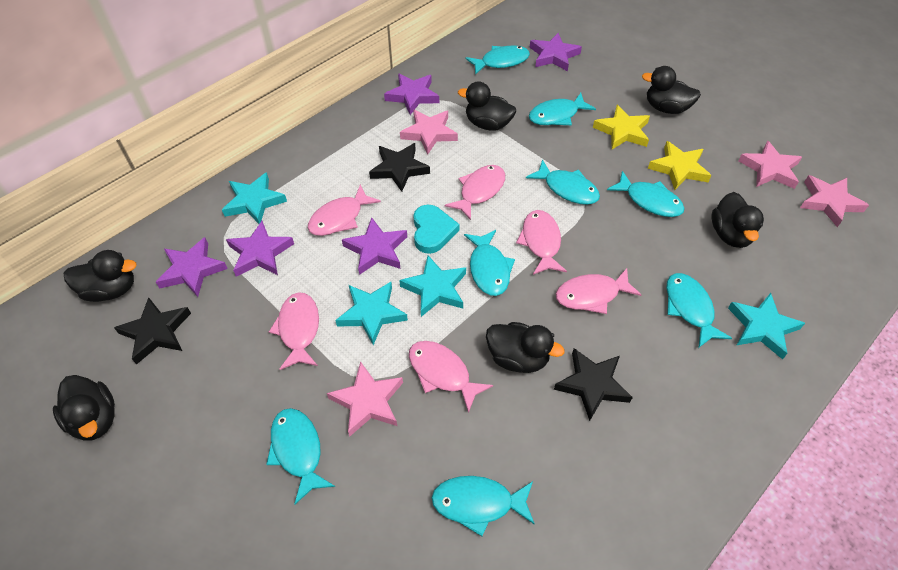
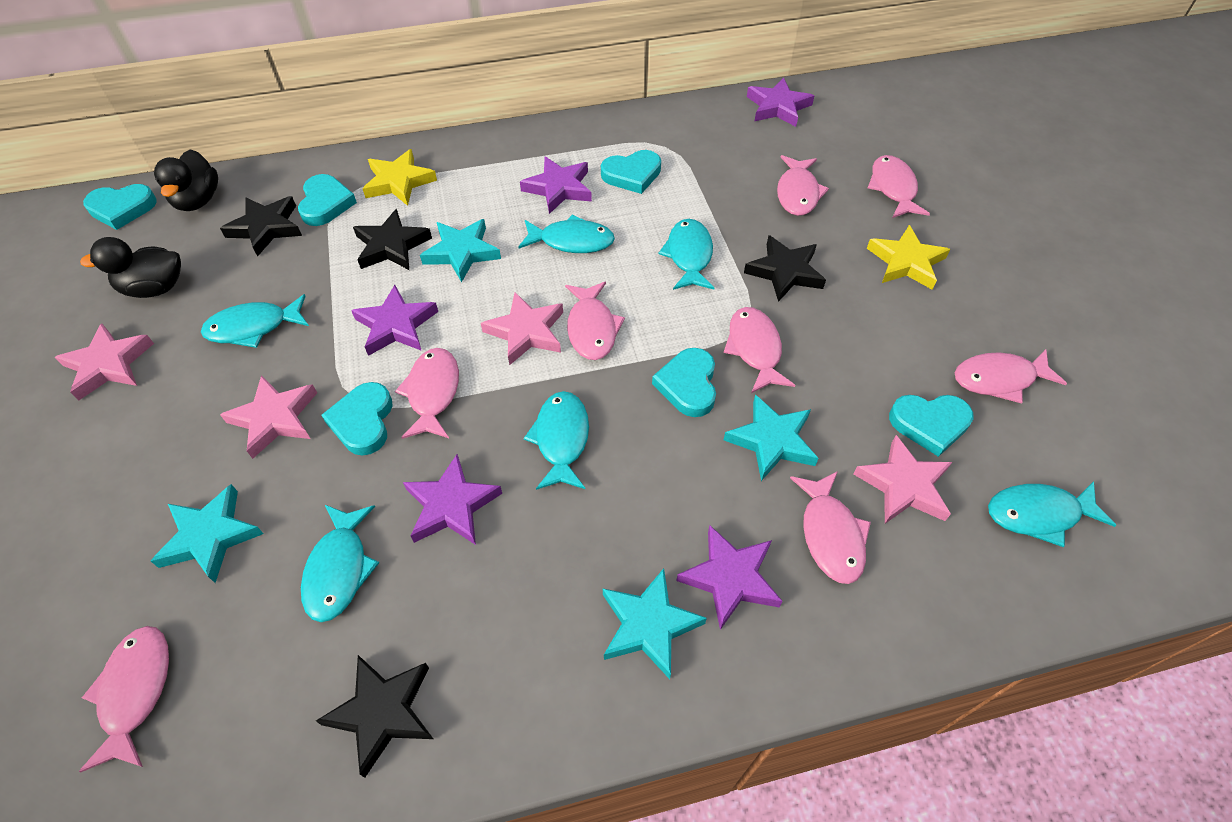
black duck: [53,375,115,441] [64,250,137,302] [458,81,516,131] [486,322,564,373] [642,66,701,114] [712,192,764,248] = 6 -> [80,237,181,298] [154,149,218,211] = 2
black star: [114,297,191,365] [369,143,430,192] [554,348,633,421] = 3 -> [220,196,302,256] [316,655,433,778] [353,209,432,270] [744,235,826,302] = 4
pink fish: [269,292,319,370] [308,184,381,236] [409,341,493,413] [445,165,505,220] [516,210,567,275] [556,268,641,314] = 6 -> [79,626,169,772] [395,348,459,439] [565,281,625,360] [724,307,795,393] [777,155,829,216] [790,471,871,584] [868,155,930,218] [955,349,1067,404] = 8
turquoise fish: [266,408,335,504] [431,476,535,536] [464,230,515,296] [466,45,530,75] [526,159,600,205] [529,93,596,125] [607,171,685,217] [666,273,732,348] = 8 -> [201,294,309,348] [301,504,379,622] [518,215,615,253] [524,391,589,490] [658,219,714,290] [988,481,1116,547] = 6
turquoise heart: [414,205,459,254] = 1 -> [83,184,157,230] [298,174,357,226] [321,382,393,456] [601,150,661,194] [652,348,716,417] [889,395,974,457] = 6

